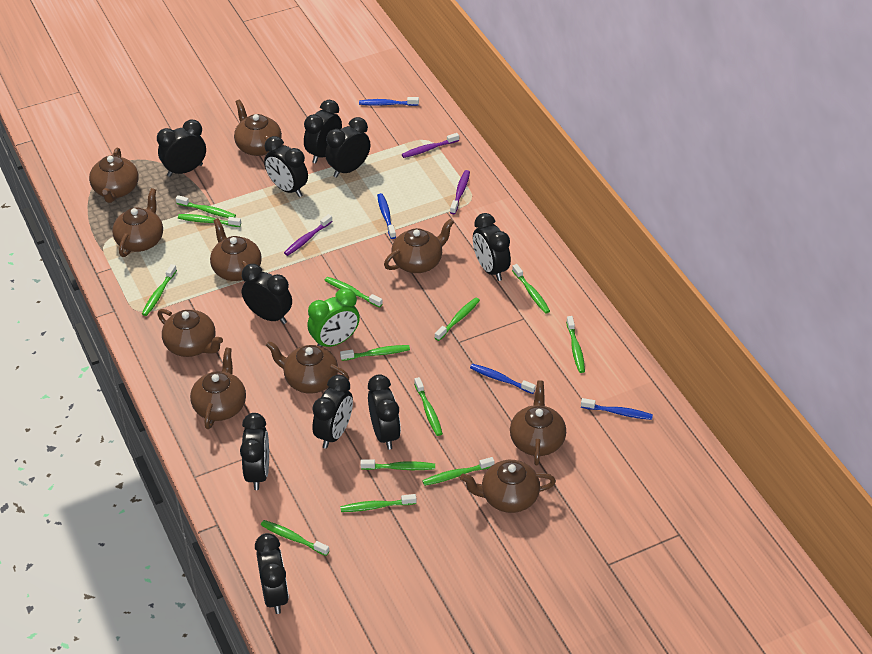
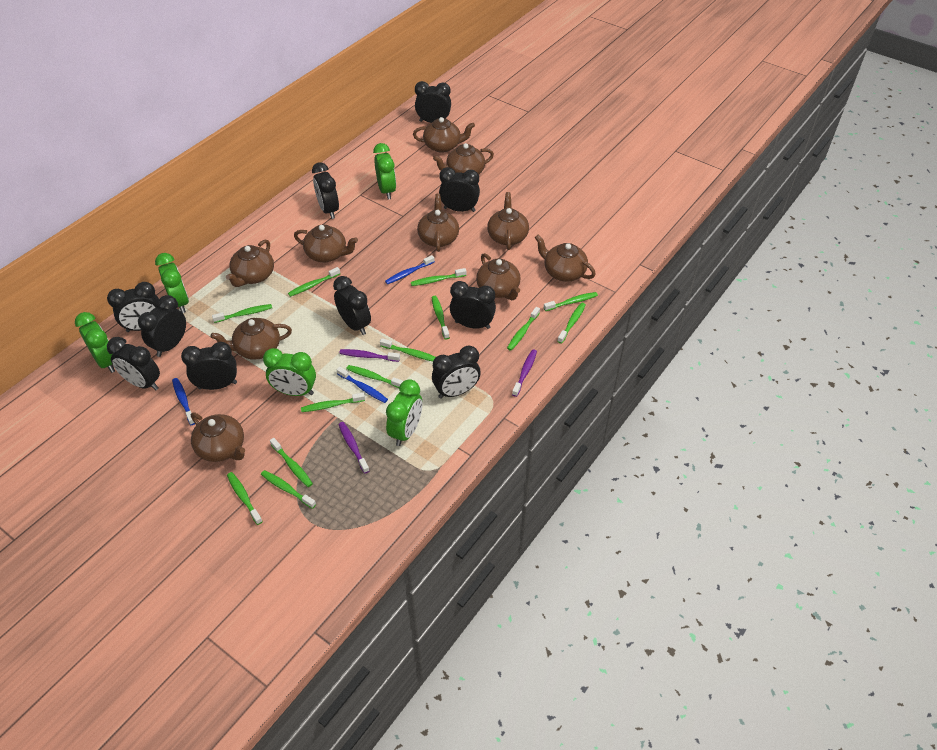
blue toothbrush: [359,97,419,106] [377,193,396,239] [470,364,536,394] [581,398,653,420] = 4 -> [172,378,195,425] [336,367,388,403] [385,255,435,284] = 3
green clock: [307,288,360,347] = 1 -> [75,312,115,373] [155,253,189,313] [263,348,316,396] [373,143,396,199] [386,379,422,446] = 5

